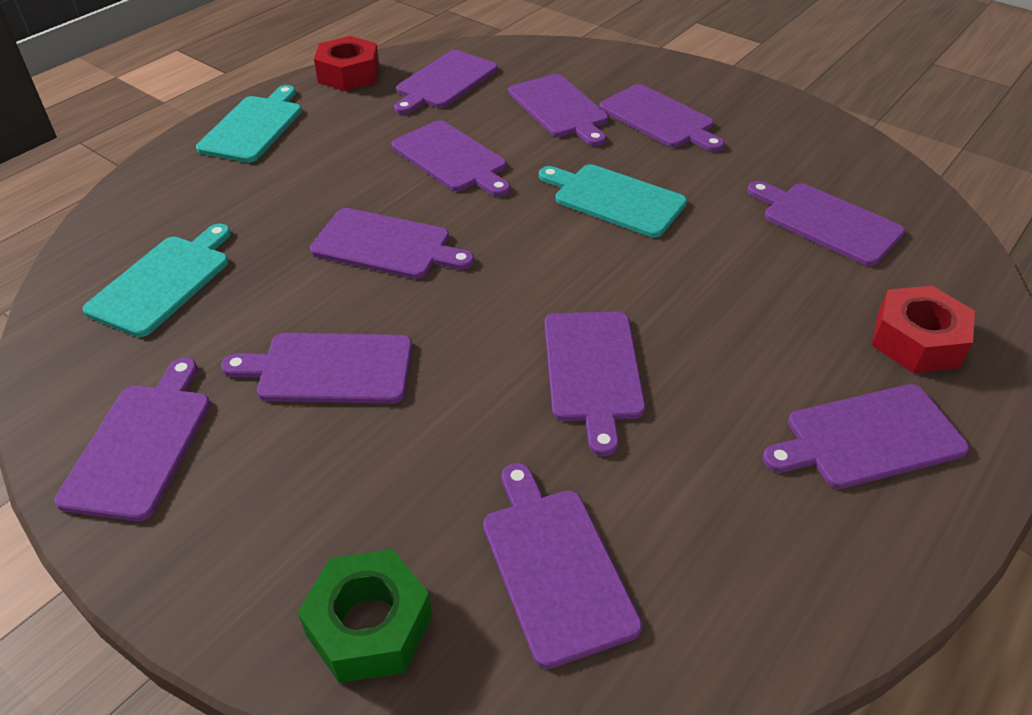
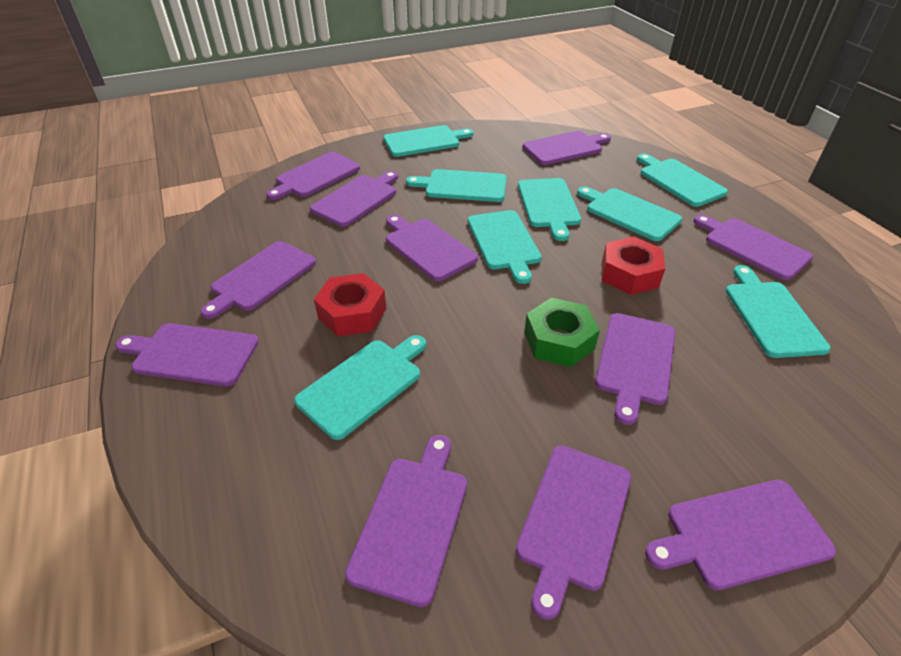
turquoise cutting board: [83,224,231,337] [196,85,302,163] [539,164,687,237] = 3 -> [294,335,426,440] [383,125,474,157] [406,169,507,202] [468,210,542,284] [518,178,581,241] [577,186,682,241] [637,153,728,207] [726,265,831,358] = 8

